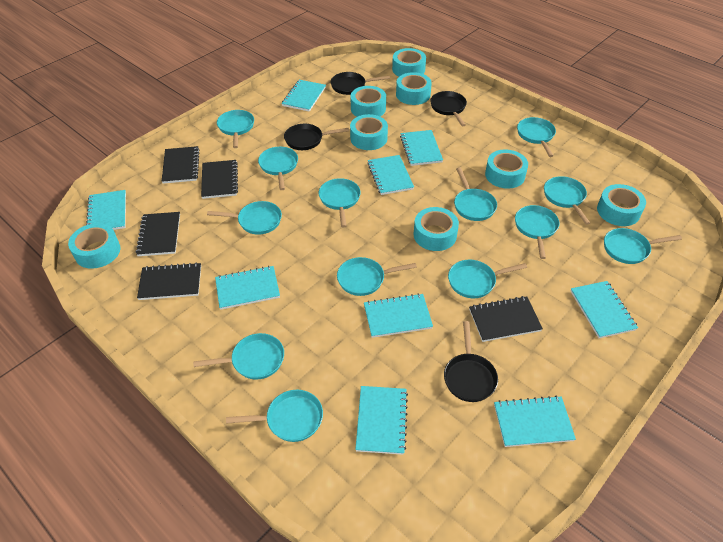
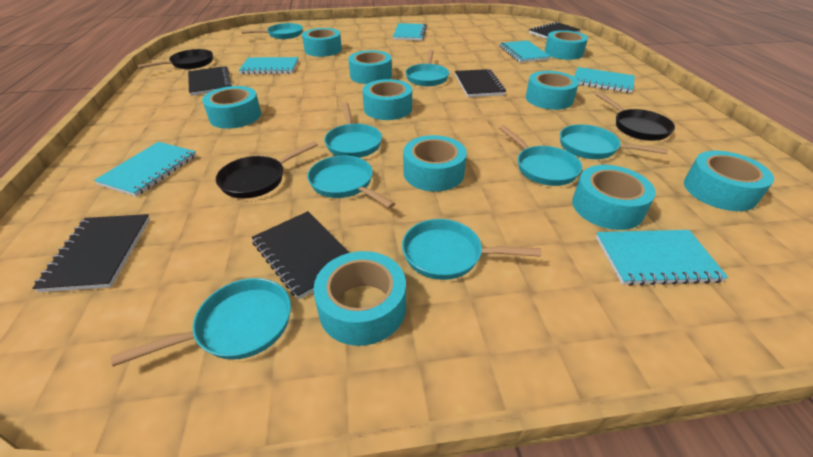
black pan: [284,124,349,150] [331,72,390,95] [430,91,467,126] [444,321,498,402] = 4 -> [138,49,213,69] [216,141,318,198] [595,92,675,141] = 3
turquoise notebook: [86,190,126,230] [215,266,280,310] [282,80,326,112] [355,386,408,455] [364,293,433,338] [367,155,414,195] [400,130,443,166] [494,396,576,447] [571,281,638,338] = 9 -> [94,142,197,197] [238,57,299,74] [393,23,427,41] [499,40,551,63] [574,67,635,93] [596,230,728,286] = 6
turquoise pan: [193,333,284,380] [207,201,282,235] [217,110,254,148] [226,390,323,442] [258,147,298,190] [319,178,361,228] [337,257,417,296] [448,260,527,298] [454,167,497,221] [515,205,560,259] [517,117,556,157] [544,176,590,225] [604,228,682,264] = 13 -> [111,278,291,367] [241,23,303,39] [307,156,395,208] [324,103,382,158] [402,219,541,280] [405,50,449,86] [499,125,582,186] [560,124,668,159] = 8
turquoise tape: [68,223,120,269] [350,86,386,117] [350,114,388,150] [392,48,426,77] [396,72,432,105] [414,207,459,251] [485,149,528,189] [597,184,646,226] = 8 -> [202,86,261,129] [302,28,342,57] [313,251,406,346] [348,50,392,84] [363,79,412,120] [403,135,467,191] [526,71,579,110] [545,30,588,60] [572,165,656,230] [684,151,774,211] = 10

